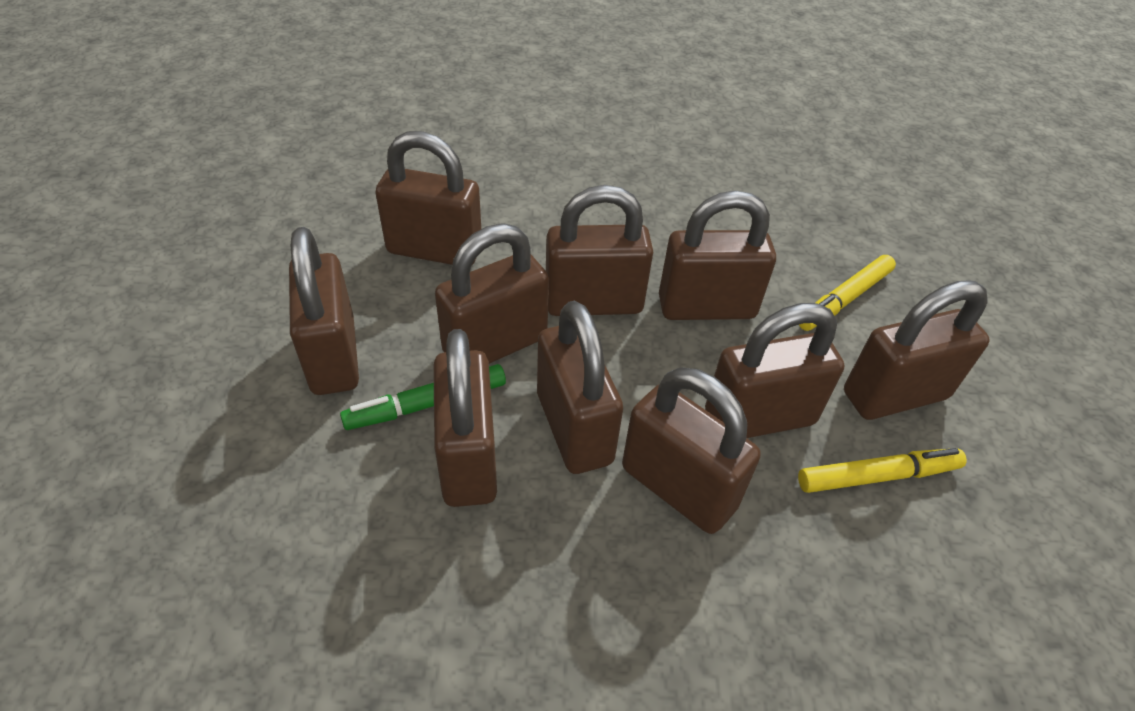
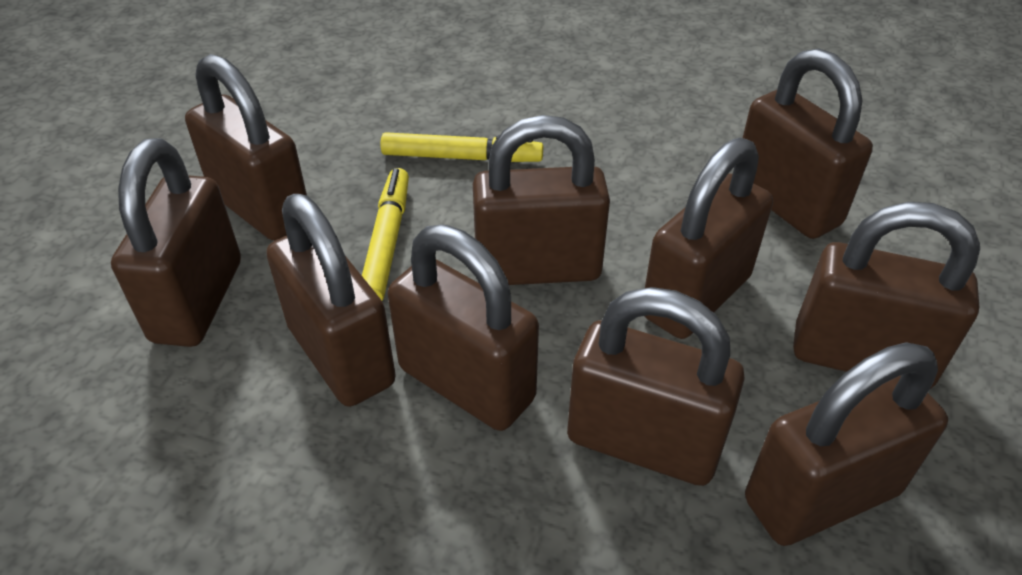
green marker: [340,364,506,430] = 1 -> none = 0

